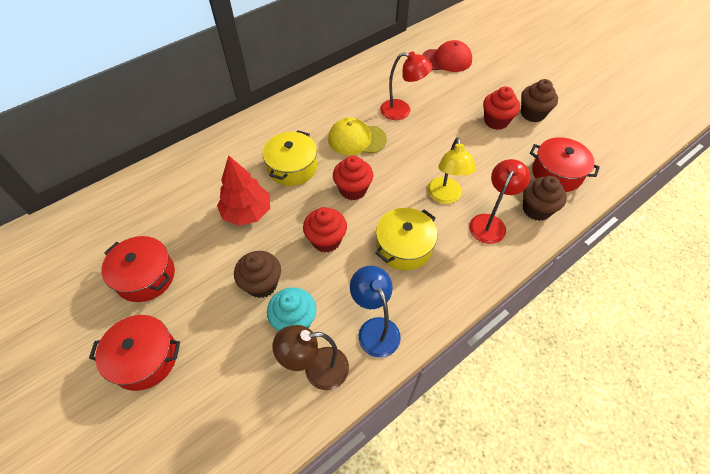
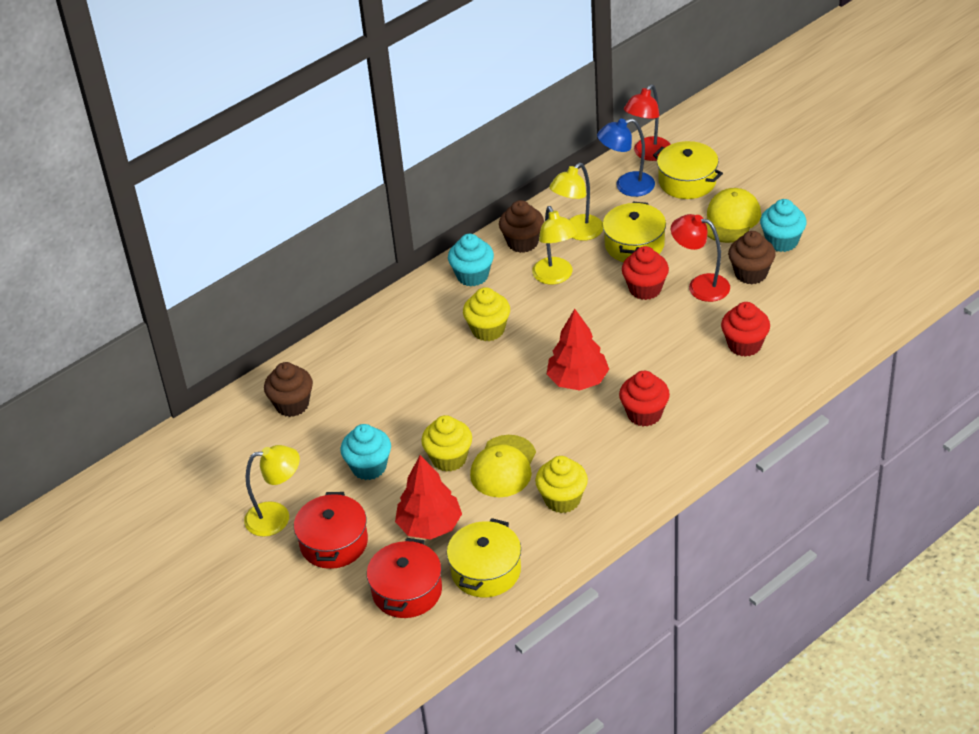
brown lamp: [272,325,349,390] = 1 -> none = 0
red cap: [422,40,472,72] = 1 -> none = 0
red pot: [89,315,180,391] [101,236,175,302] [530,137,600,192] = 3 -> [294,492,368,569] [367,538,442,618] = 2
red tree: [217,155,270,226] = 1 -> [395,455,462,540] [547,309,609,391] = 2
turquoise cupcake: [267,287,316,331] = 1 -> [340,424,391,480] [448,234,494,287] [760,199,807,252] = 3
yellow cap: [328,117,387,155] = 1 -> [470,435,536,497] [706,188,761,243] = 2
yellow cupcake: none = 0 -> [422,415,472,472] [463,287,510,341] [535,456,588,513] = 3
yellow lamp: [427,137,476,204] = 1 -> [244,445,300,537] [532,206,577,284] [549,163,603,241] = 3
yellow pot: [262,131,317,186] [375,208,438,271] = 2 -> [447,518,521,597] [603,202,666,262] [653,141,723,199] = 3

